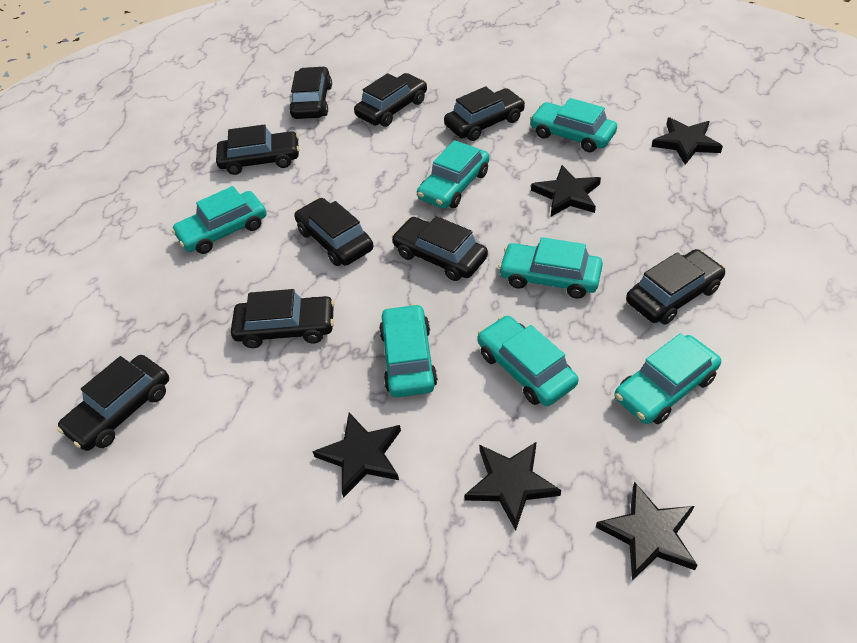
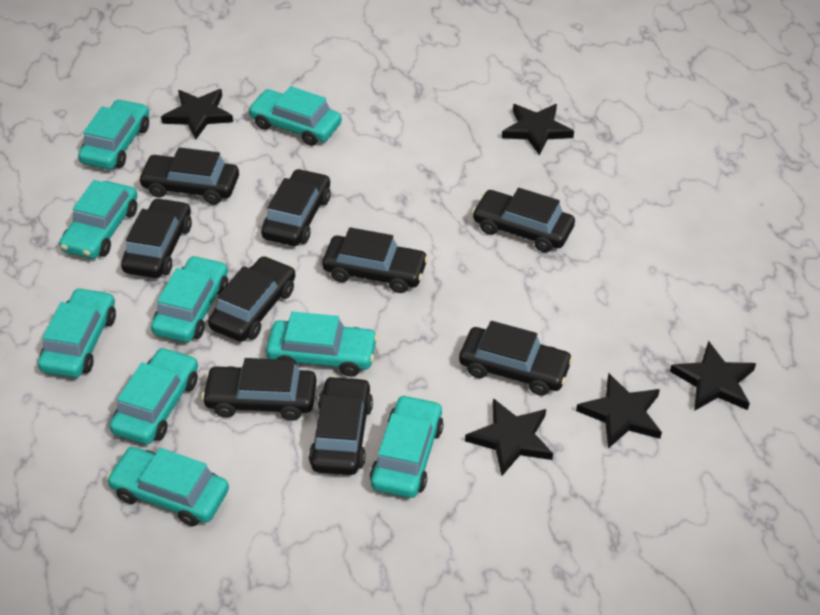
turquoise car: [171,186,266,254] [379,304,438,397] [417,140,489,209] [477,316,578,406] [498,237,603,299] [530,98,617,152] [614,333,721,424] = 7 -> [38,287,116,378] [59,180,137,259] [78,99,149,169] [107,447,229,526] [110,347,198,445] [151,255,228,342] [248,86,342,146] [266,312,378,377] [370,395,444,498] = 9

